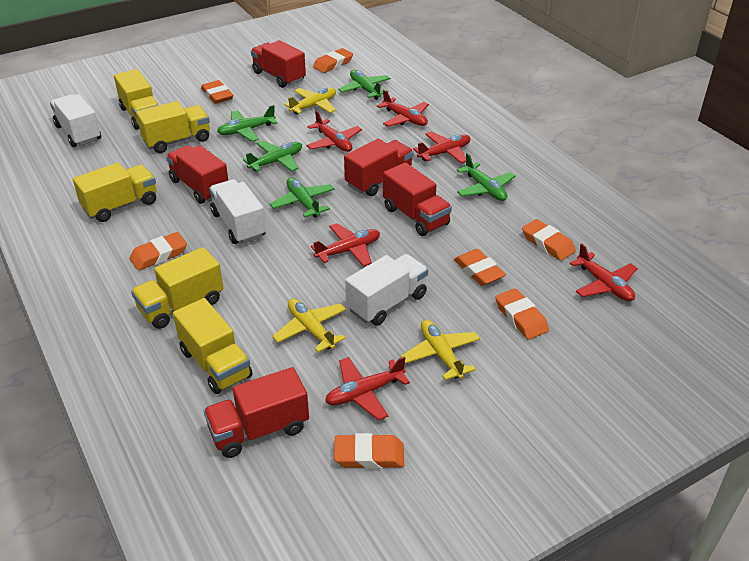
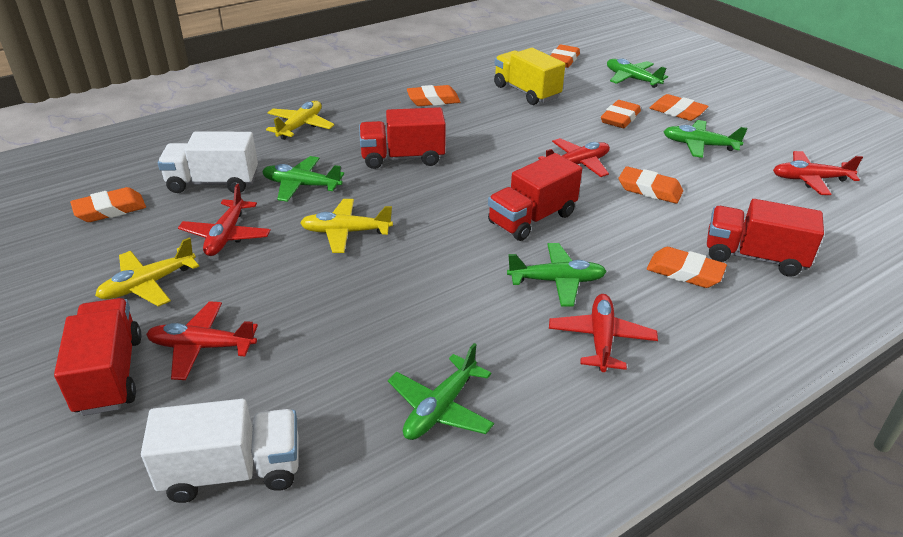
red plane: [306,110,362,152] [311,223,380,267] [325,356,410,421] [377,90,429,127] [413,131,470,164] [570,243,638,301] = 6 -> [146,301,258,380] [178,184,271,256] [538,138,610,177] [549,294,658,372] [773,151,863,195] = 5
red truck: [166,145,229,204] [203,367,309,458] [251,40,306,88] [344,139,414,196] [383,162,452,236] = 5 -> [54,298,141,416] [359,107,446,169] [488,153,582,241] [707,199,824,277] = 4
white truck: [50,94,101,147] [209,179,266,244] [345,254,428,326] = 3 -> [141,399,298,503] [158,131,258,193] = 2
yellow truck: [73,163,156,222] [114,69,159,130] [131,247,223,329] [136,101,210,153] [173,298,252,394] = 5 -> [494,48,565,105] = 1

